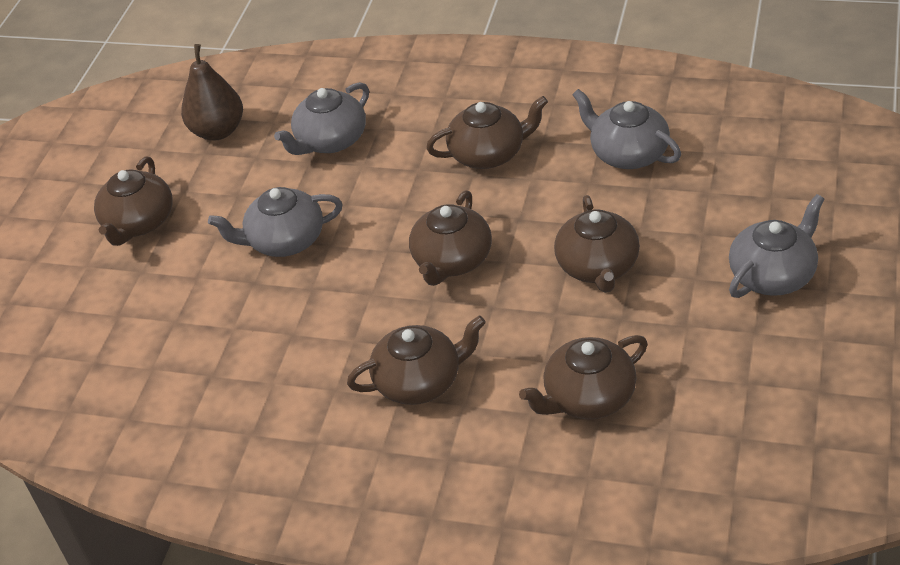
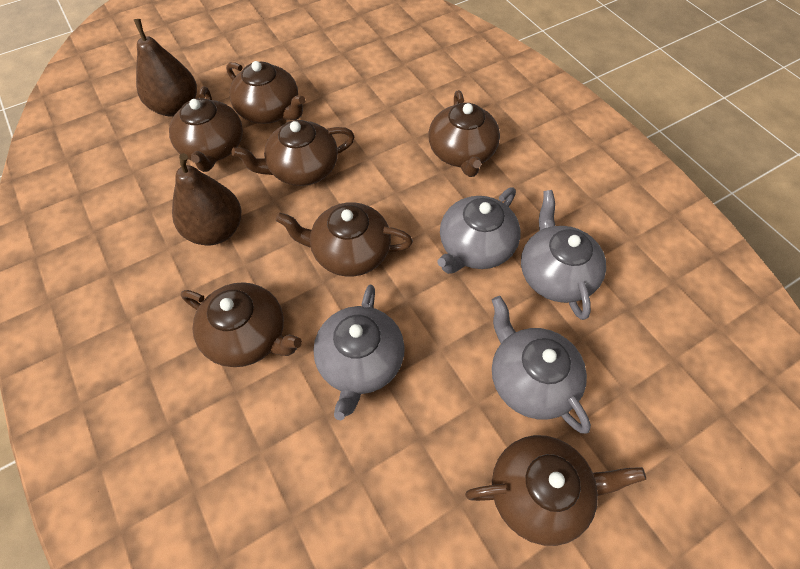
brown pear: [181,44,243,140] = 1 -> [134,19,197,117] [172,153,241,245] = 2
brown teapot: [94,157,173,246] [347,315,486,405] [409,190,492,286] [426,96,548,169] [519,335,648,419] [554,195,640,293] = 6 -> [169,86,243,172] [181,282,302,367] [226,61,306,124] [232,120,355,186] [276,202,413,276] [428,90,500,177] [465,435,646,546] = 7

